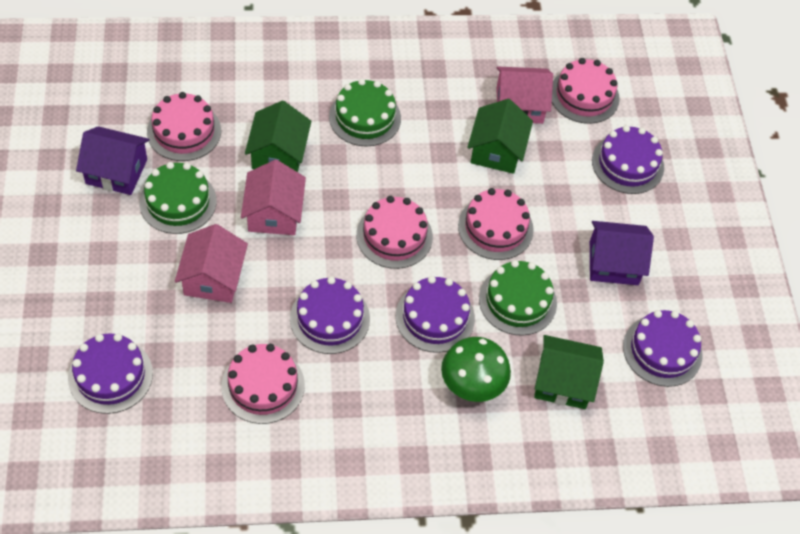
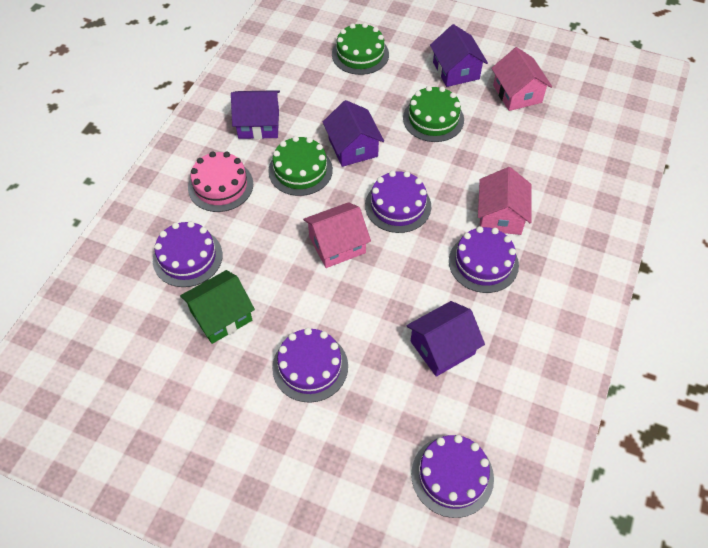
green house: [245,101,311,172] [467,99,533,174] [534,335,604,409] = 3 -> [180,270,255,344] = 1
green mushroom: [441,337,511,402] = 1 -> none = 0
pink cake: [147,92,221,161] [221,344,305,424] [356,196,433,269] [458,188,534,260] [552,58,620,124] = 5 -> [188,151,253,212] = 1
purple house: [76,126,149,195] [590,221,654,285] = 2 -> [231,90,280,139] [323,100,384,167] [406,301,485,377] [430,24,488,87] = 4

